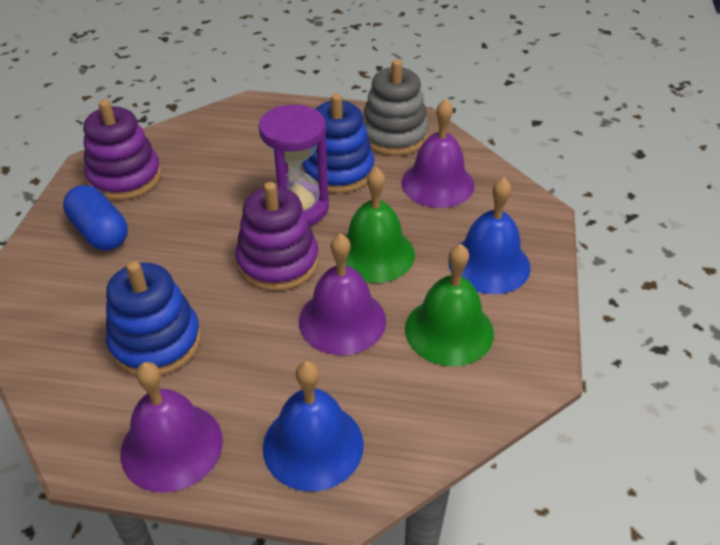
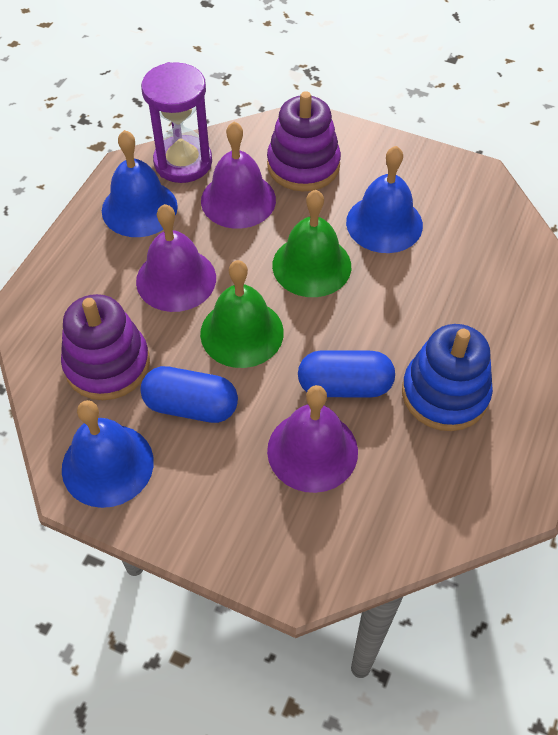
blue bell: [263,361,364,492] [448,177,530,294] = 2 -> [62,400,154,508] [102,130,178,237] [346,146,423,253] = 3
blue capsule: [63,185,128,251] = 1 -> [140,366,238,423] [298,350,395,398] = 2
blue stacking toy: [106,261,201,376] [302,93,374,194] = 2 -> [402,324,493,431] = 1
grey stacking toy: [363,59,429,156] = 1 -> none = 0

